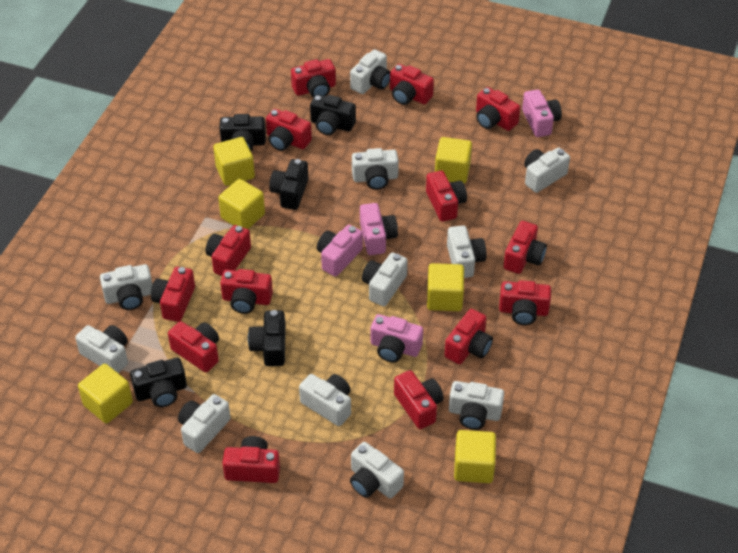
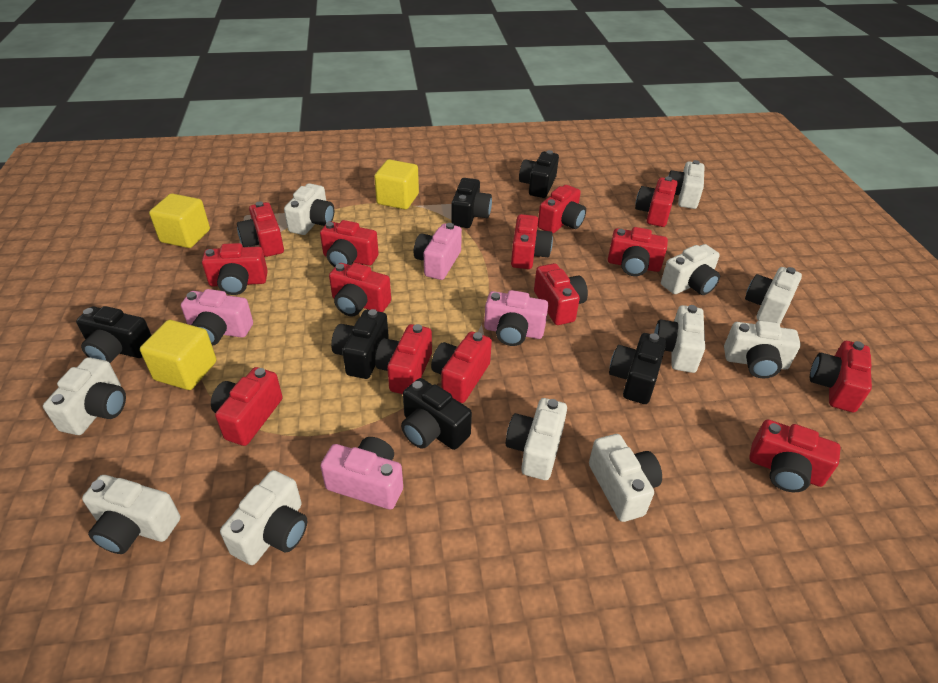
black camera: [130,357,187,407] [219,114,266,151] [248,310,286,366] [269,159,308,210] [310,94,356,135] = 5 -> [76,306,151,363] [331,309,389,379] [401,378,472,450] [451,178,492,228] [519,150,559,198] [609,333,667,404] = 6
yellow cube: [78,364,133,424] [213,137,255,186] [218,179,265,229] [427,263,464,311] [435,137,472,184] [454,430,496,483] = 6 -> [140,320,216,390] [149,193,210,248] [374,159,419,209] = 3

